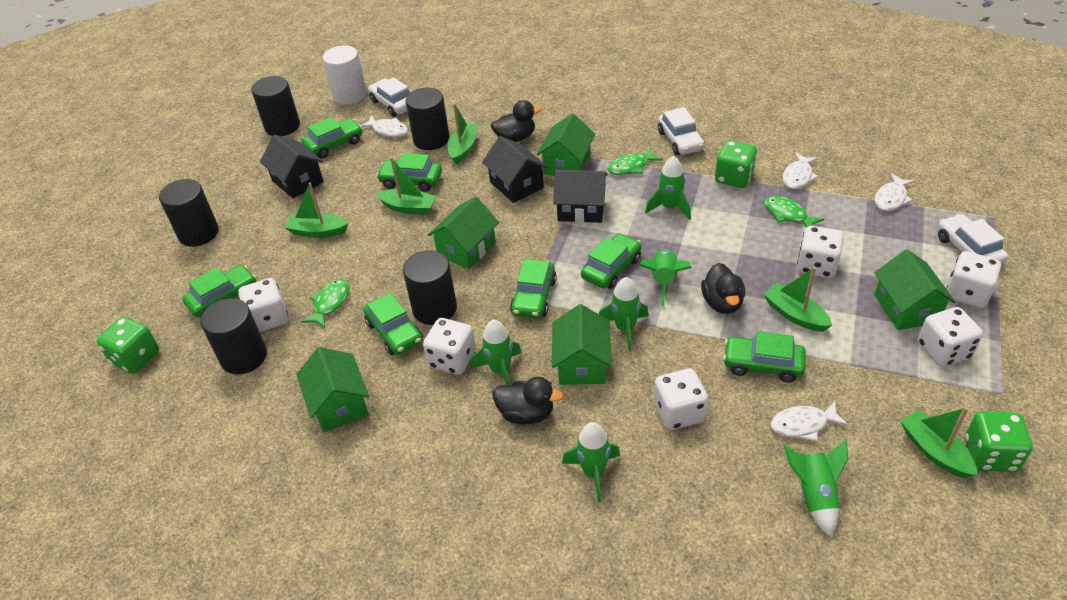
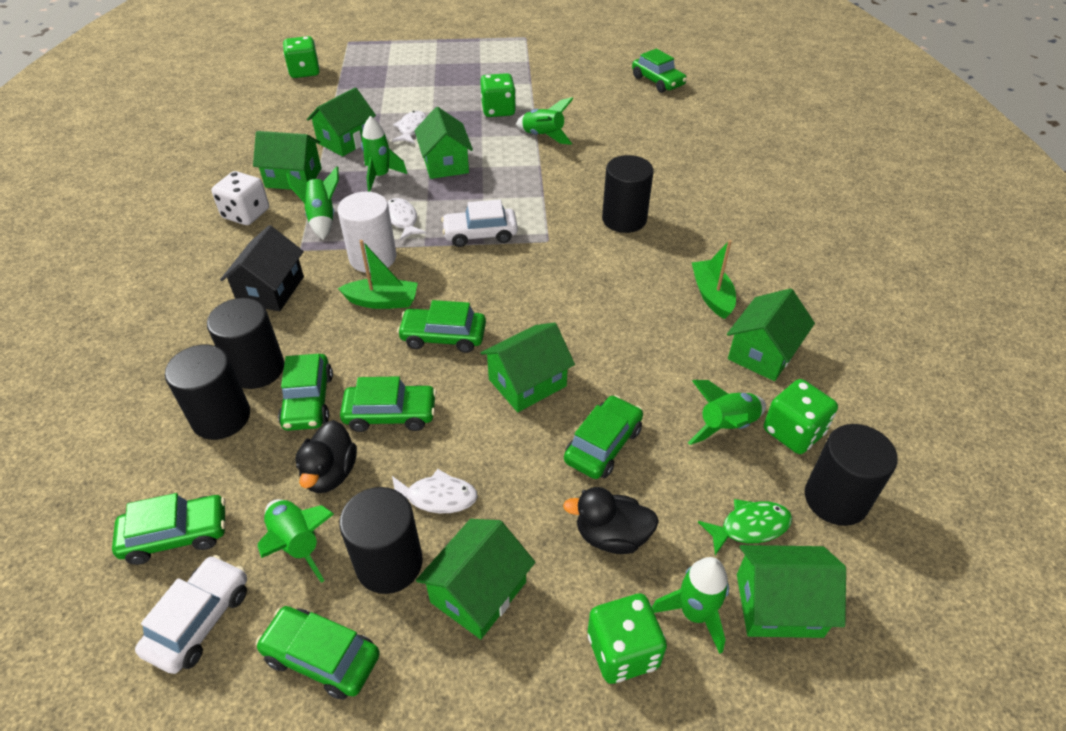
black duck: [491,100,542,142] [492,377,563,424] [701,263,745,314] = 3 -> [295,420,357,493] [563,487,659,554] = 2
black house: [260,135,324,199] [482,136,548,203] [553,170,608,223] = 3 -> [220,225,304,311] = 1
green boat: [284,183,348,238] [376,157,436,215] [447,103,478,164] [764,267,832,332] [901,407,977,478] = 5 -> [338,240,418,309] [692,240,736,319] = 2
green dice: [96,317,159,374] [715,141,757,188] [965,411,1033,472] = 3 -> [283,36,320,78] [480,73,516,117] [588,594,667,684] [764,379,838,454] = 4
green fish: [302,279,349,328] [608,148,663,175] [764,196,824,228] = 3 -> [698,499,792,555] = 1
green house: [296,347,369,432] [428,196,499,270] [537,113,595,176] [552,304,612,385] [874,249,956,330] = 5 -> [253,131,322,190] [307,87,376,157] [415,107,473,179] [416,519,535,639] [481,323,575,412] [727,288,815,381] [737,545,846,638] = 7
white car: [368,77,410,117] [658,107,705,155] [938,214,1008,265] = 3 -> [135,555,247,674] [441,199,518,247] = 2
white dice: [238,278,288,332] [423,318,476,375] [654,368,708,430] [797,226,844,278] [918,307,983,367] [946,251,1001,308] = 6 -> [212,171,269,225] = 1
white fish: [359,115,408,137] [771,401,849,441] [783,152,819,189] [874,173,915,211] = 4 -> [387,198,426,241] [392,111,426,144] [392,469,478,513] = 3

